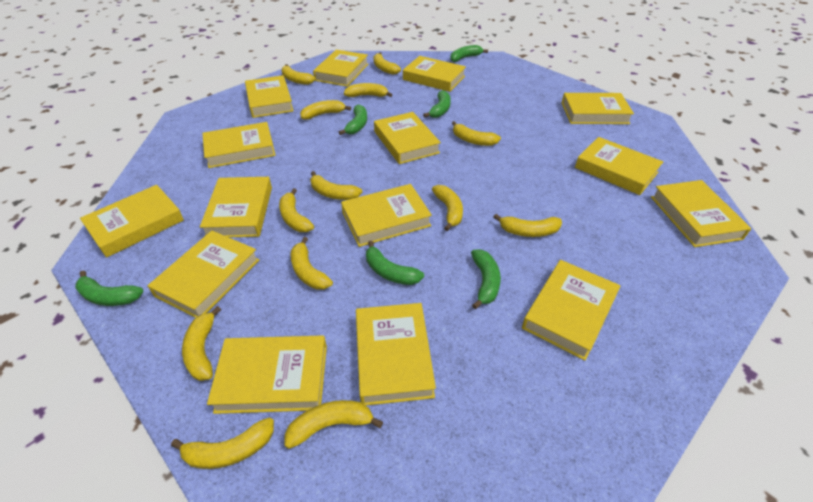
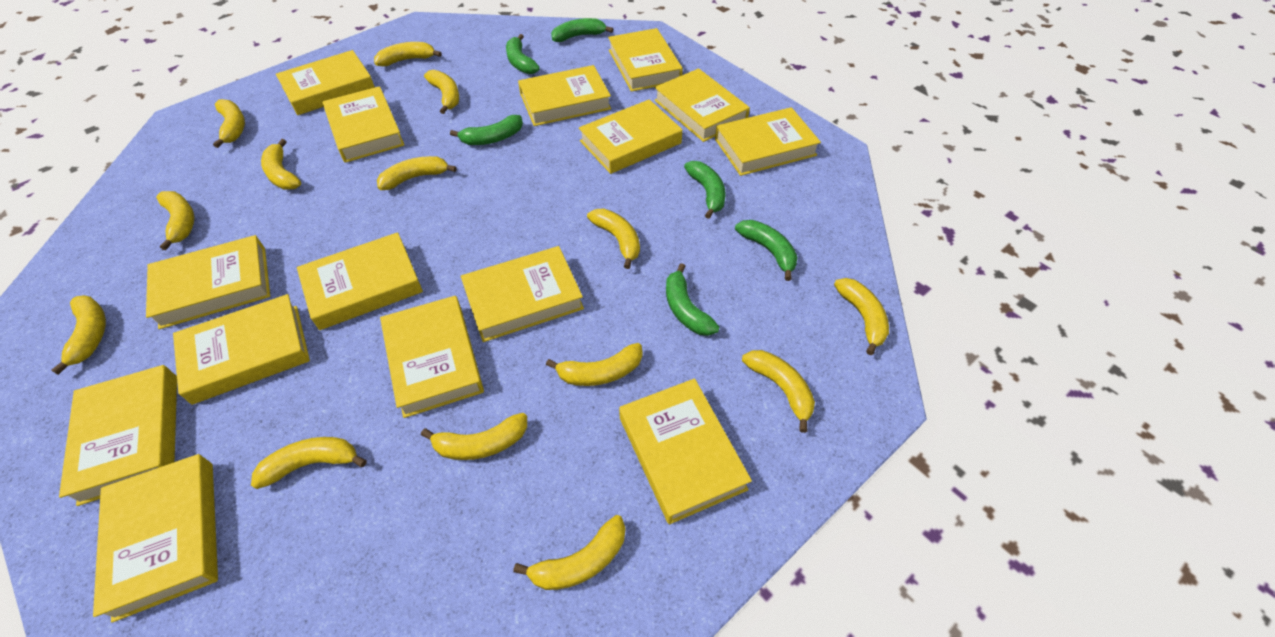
yellow banana: [171,417,274,469] [182,306,221,381] [279,188,314,232] [281,64,315,85] [284,400,383,449] [291,237,333,290] [300,100,351,120] [310,171,362,200] [344,83,392,97] [373,52,401,75] [432,185,463,231] [452,121,501,146] [493,214,562,237] = 13 -> [51,295,106,375] [156,191,194,250] [213,99,245,148] [251,437,367,489] [261,139,301,190] [374,42,442,66] [377,156,457,190] [421,413,527,460] [424,70,459,114] [513,515,625,590] [546,343,643,386] [587,209,640,269] [742,350,815,433] [834,278,889,355] = 14

